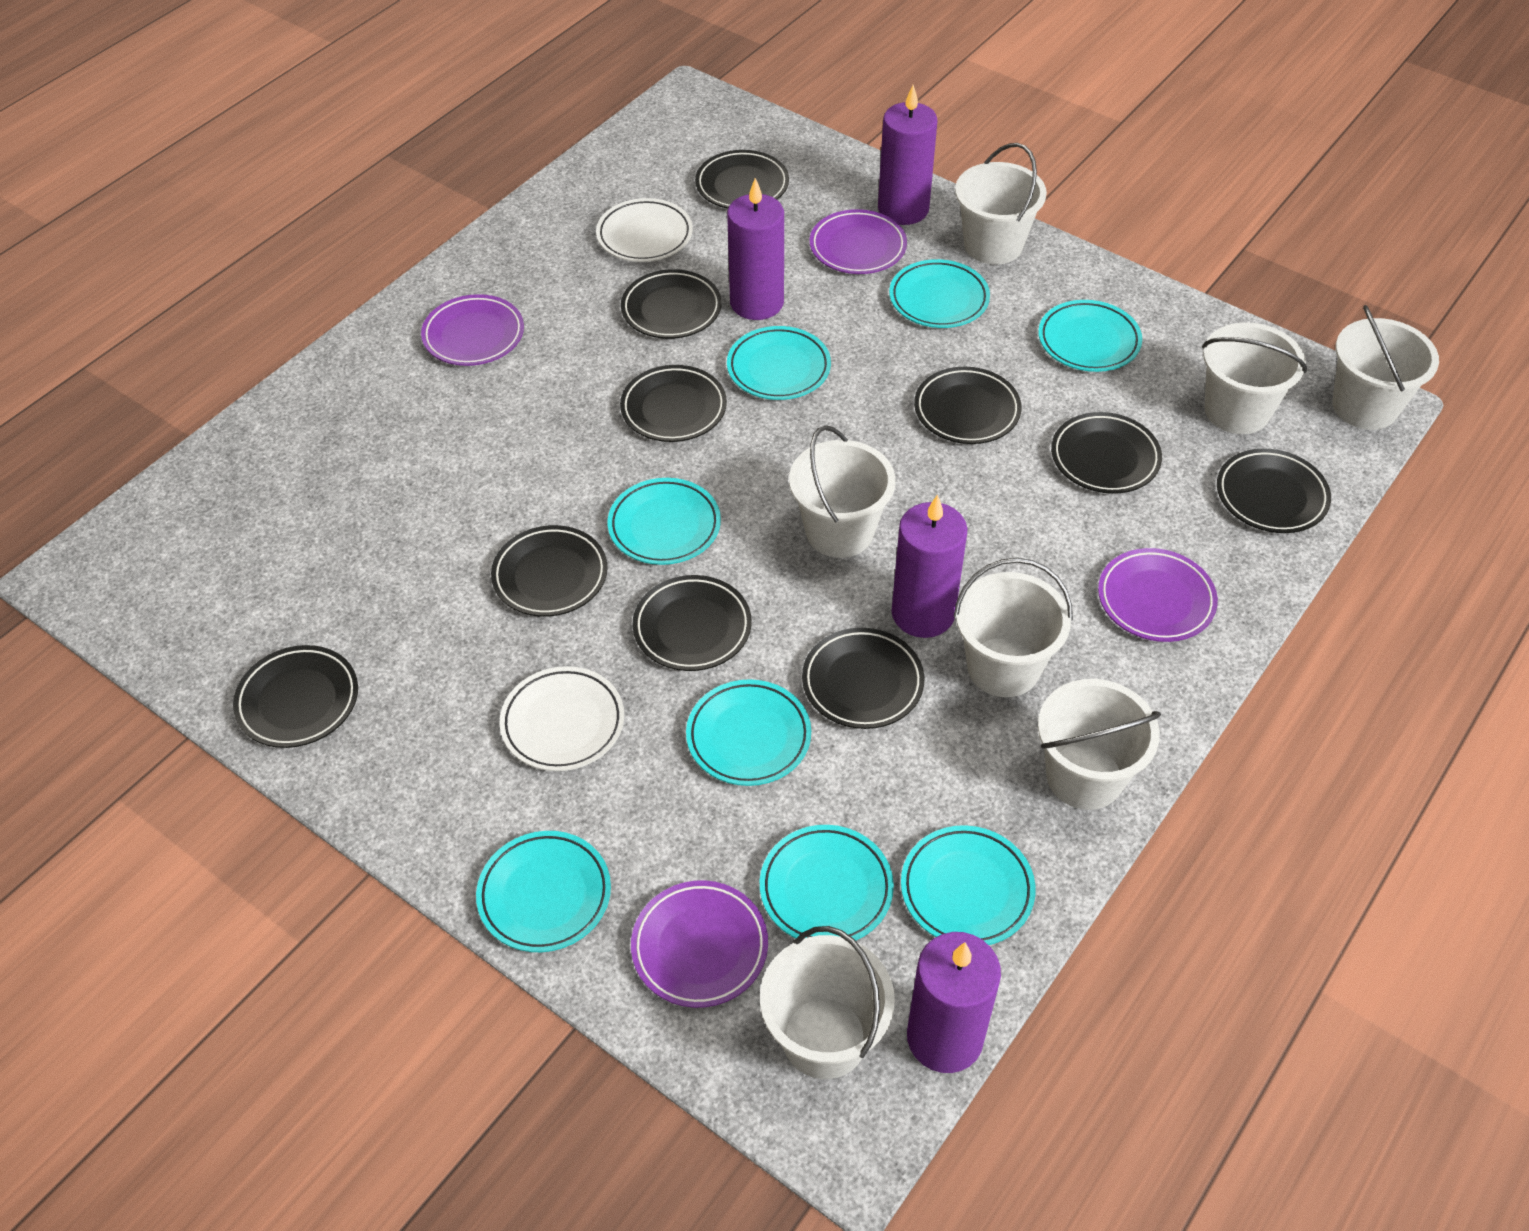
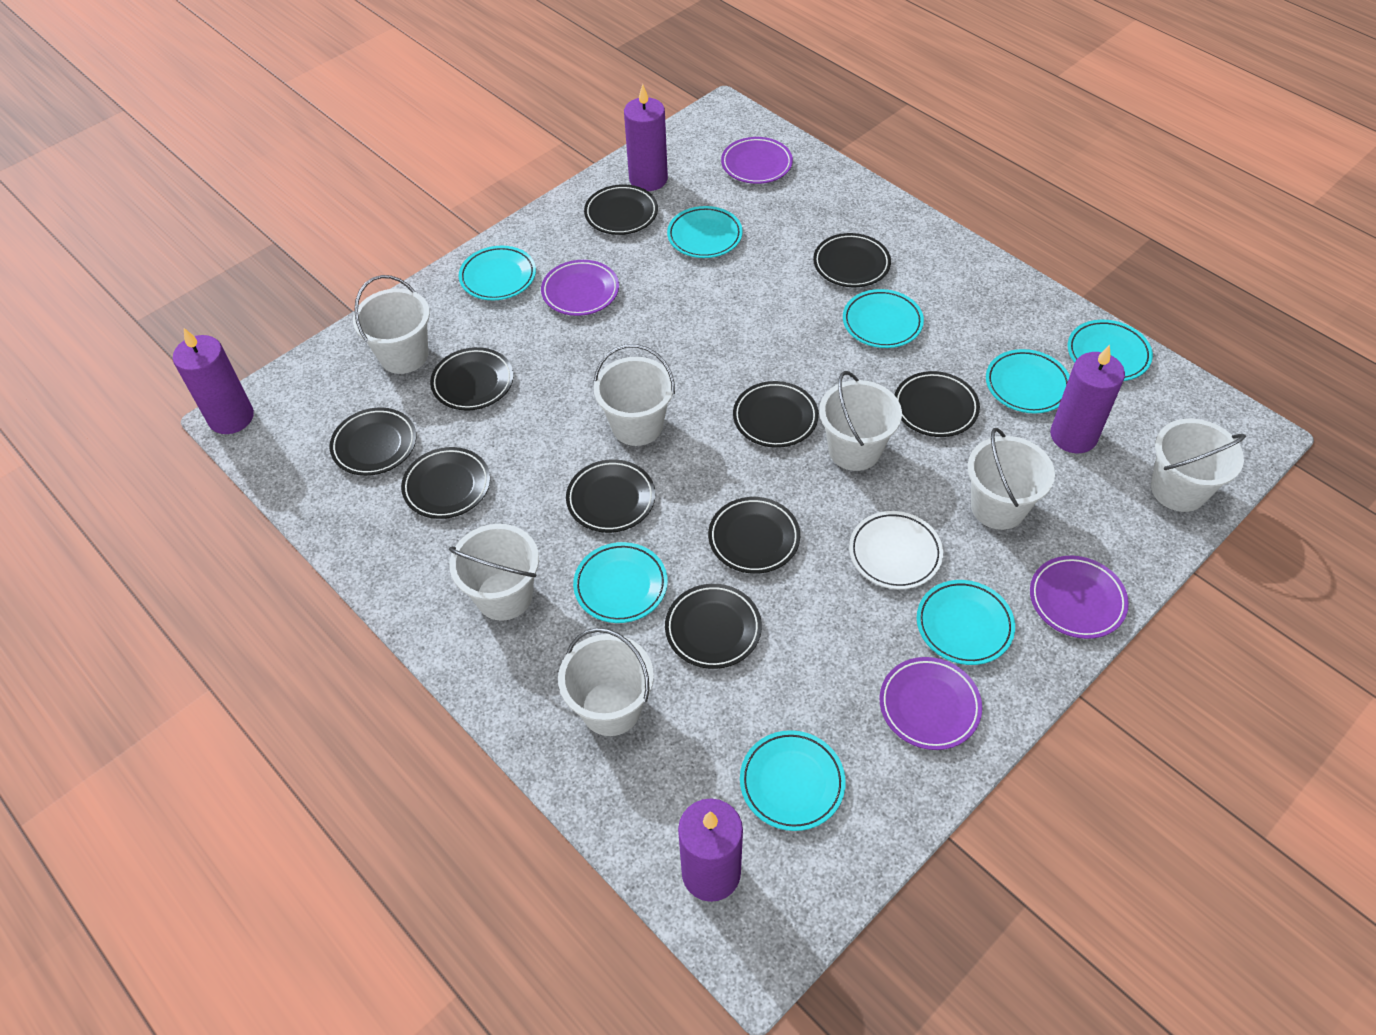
white plate: [500,666,624,771] [596,198,693,262] = 2 -> [849,511,943,589] = 1

